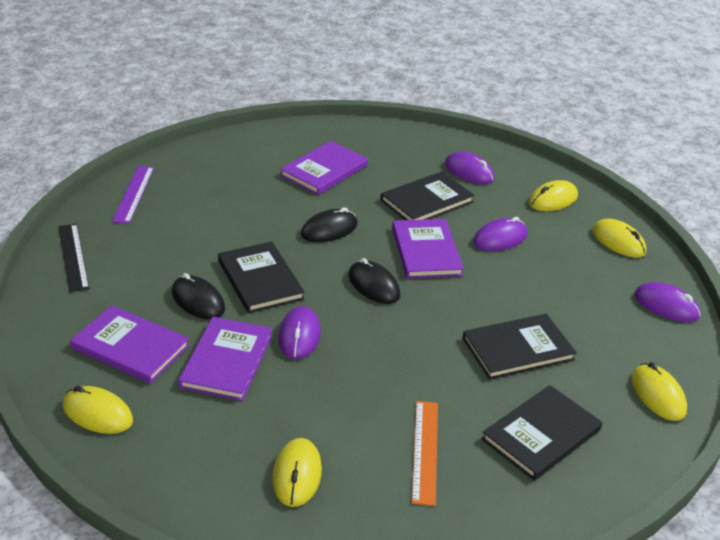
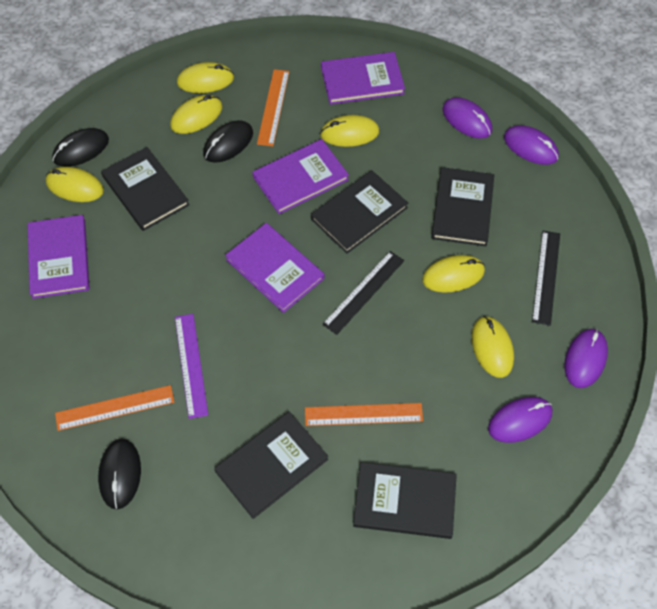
black book: [218,241,305,313] [381,171,475,220] [462,314,577,380] [482,385,602,481] = 4 -> [101,147,189,231] [214,412,328,519] [311,170,408,254] [353,462,457,539] [431,167,494,246] = 5
black ruler: [58,224,89,292] = 1 -> [322,251,404,335] [532,231,560,326] = 2
orange ruler: [412,401,438,506] = 1 -> [55,385,174,431] [257,69,289,146] [305,403,423,426] = 3
yellow mouse: [63,386,133,434] [272,438,322,507] [529,180,578,211] [592,219,646,258] [631,362,687,421] = 5 -> [46,167,104,202] [170,95,222,134] [177,62,234,93] [320,115,379,147] [422,255,485,293] [472,316,514,378] = 6

